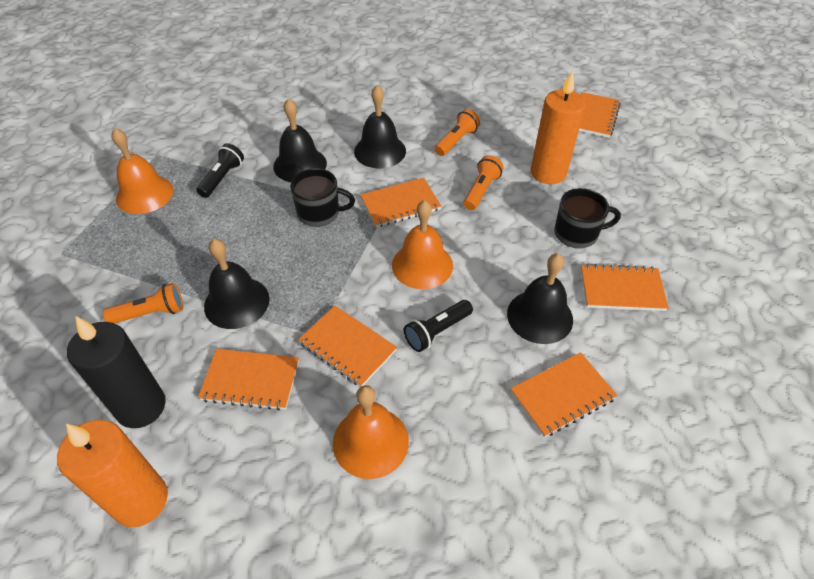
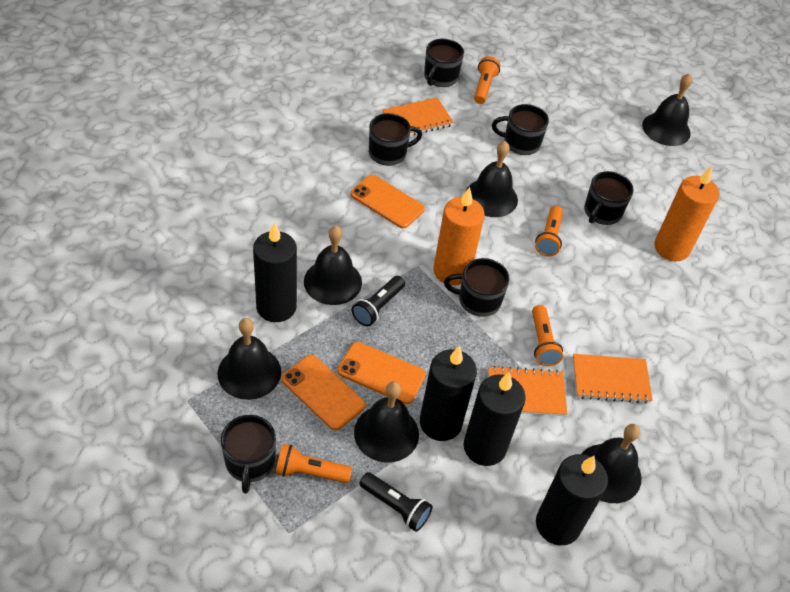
black bell: [204,239,270,329] [273,98,327,182] [354,85,406,168] [507,253,573,344] = 4 -> [217,318,281,400] [304,226,362,305] [354,381,419,463] [466,141,518,217] [582,424,641,503] [642,73,692,146] = 6
black candle: [67,316,166,428] = 1 -> [253,222,297,322] [420,345,477,441] [464,372,526,466] [536,454,608,545] = 4
black mug: [290,168,355,227] [554,188,621,248] = 2 -> [221,415,276,494] [369,113,422,166] [424,39,464,87] [444,258,510,317] [492,104,549,155] [584,171,634,225] = 6
orange bell: [111,128,173,214] [333,385,409,479] [392,200,453,289] = 3 -> none = 0
orange flashlight: [103,283,183,323] [435,109,480,156] [463,155,504,210] = 3 -> [275,444,352,483] [474,56,500,104] [532,305,563,366] [535,206,563,257] = 4
orange notebook: [198,349,299,411] [298,306,397,387] [361,178,441,227] [510,352,618,437] [579,92,621,138] [581,264,669,311] = 6 -> [382,97,454,136] [488,366,567,416] [573,354,653,404] = 3
orange phone: none = 0 -> [281,355,365,430] [338,342,426,404] [350,175,425,229] = 3

